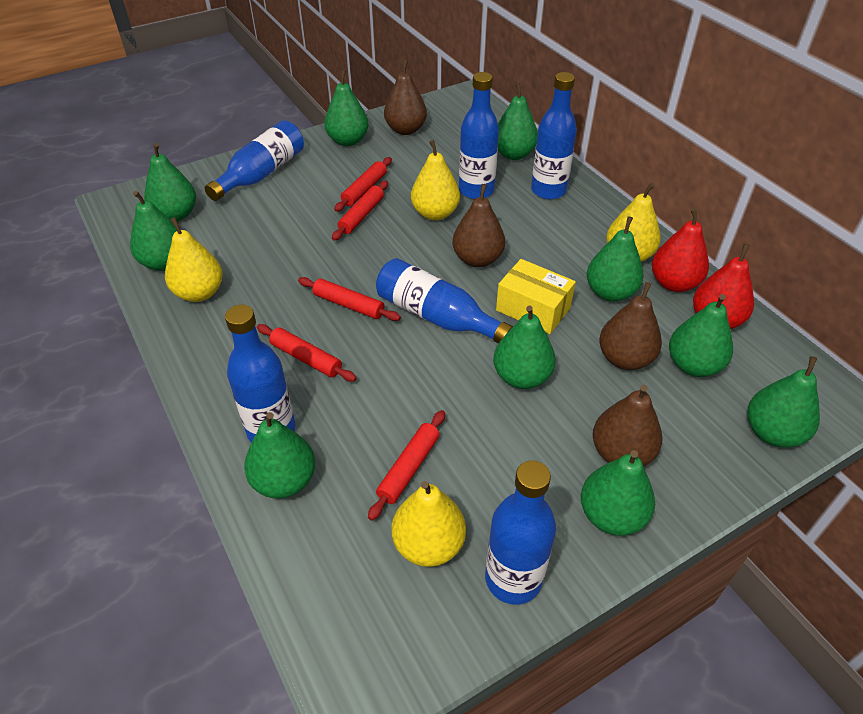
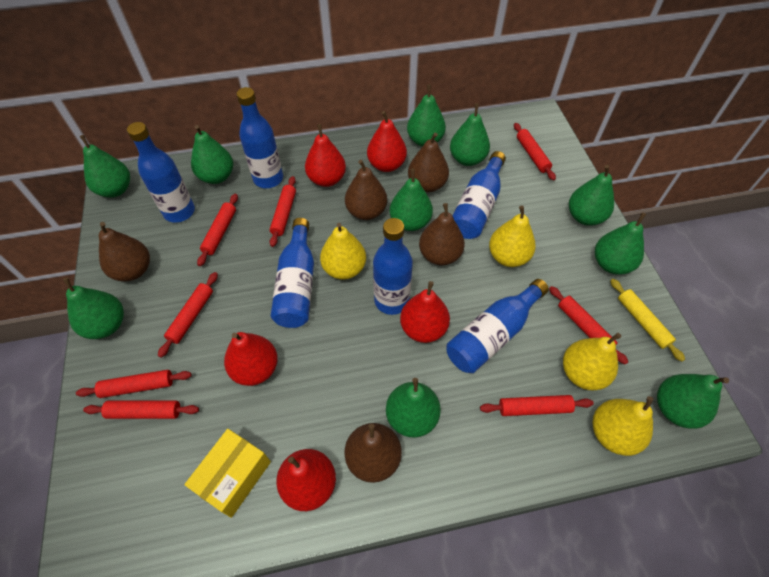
brown pear: [384,60,427,135] [452,184,505,267] [593,385,662,467] [599,282,662,370] = 4 -> [99,222,150,281] [345,160,387,220] [345,423,402,483] [408,133,449,192] [419,203,465,265] = 5
red pear: [652,208,709,292] [693,244,754,329] = 2 -> [224,332,278,386] [276,449,336,511] [305,124,346,187] [367,111,407,172] [400,281,450,343] = 5
red rolling pin: [257,324,357,382] [298,277,401,321] [332,180,388,241] [334,157,392,212] [368,410,445,521] = 5 -> [76,370,192,398] [83,401,199,419] [158,272,218,358] [197,194,238,266] [269,176,296,247] [480,395,594,416] [514,123,556,181] [549,286,628,365] = 8
yellow rolling pin: none = 0 -> [610,279,685,362] = 1

